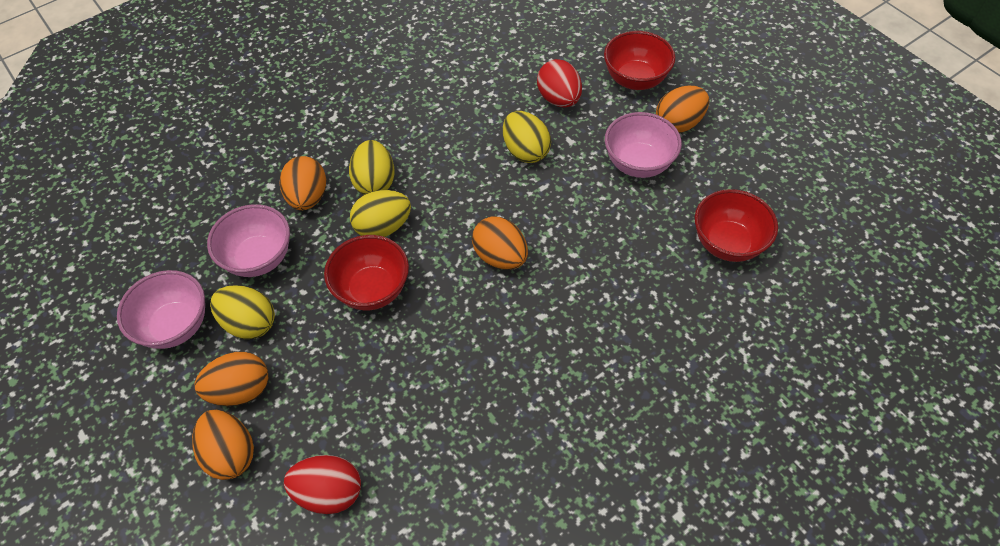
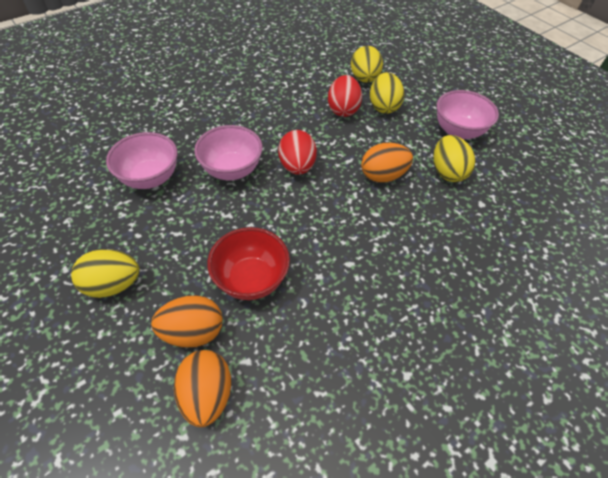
orange egg: [192,410,254,480] [195,352,268,406] [280,156,326,210] [472,217,528,270] [656,86,709,133] = 5 -> [151,295,223,348] [174,350,231,427] [361,143,413,183] = 3
red bowl: [324,235,409,310] [604,31,675,90] [695,189,778,262] = 3 -> [207,227,290,300] = 1

